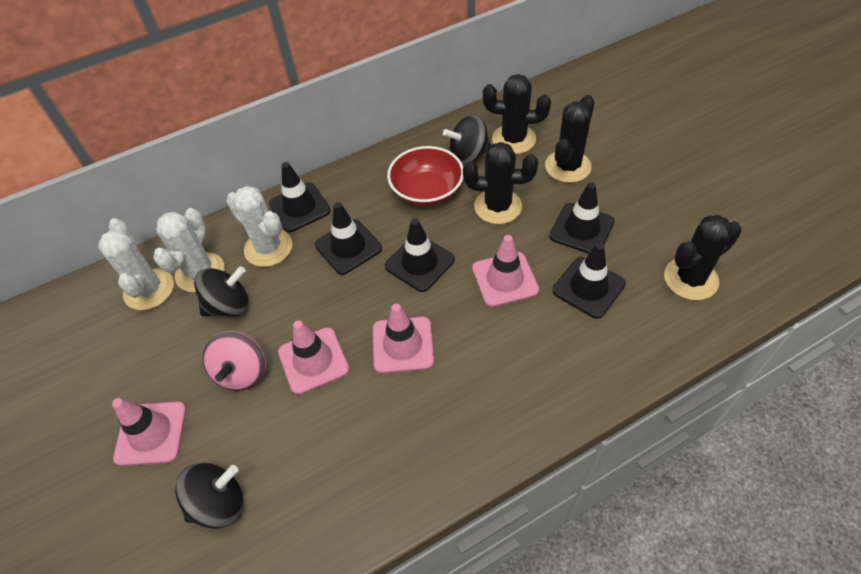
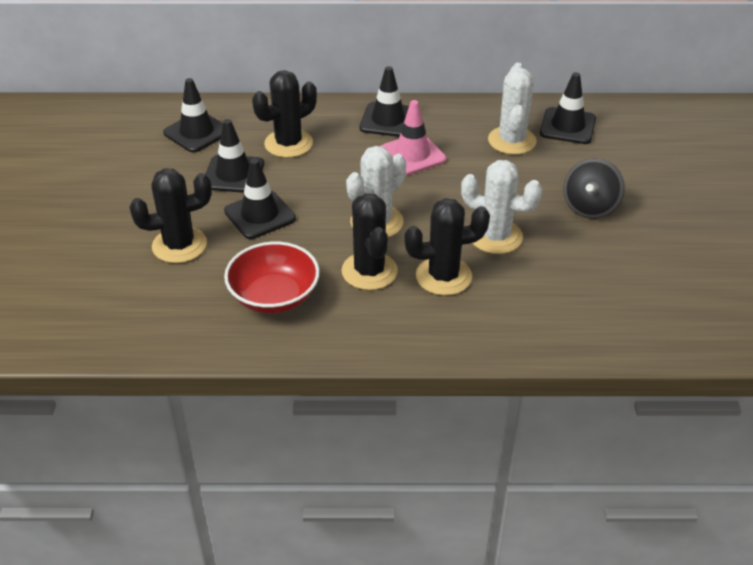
black spinning top: [175,462,244,529] [194,266,249,317] [443,114,491,166] = 3 -> [563,158,625,219] = 1
pink spinning top: [202,331,266,391] = 1 -> none = 0
pink traffic cone: [112,398,186,466] [278,321,349,395] [373,304,434,374] [472,235,539,307] = 4 -> [380,100,446,176] = 1

